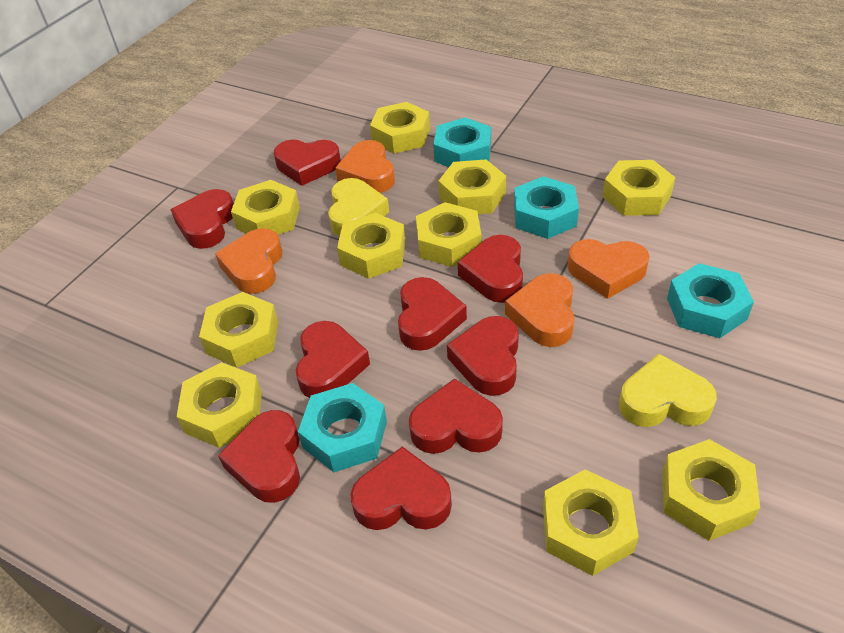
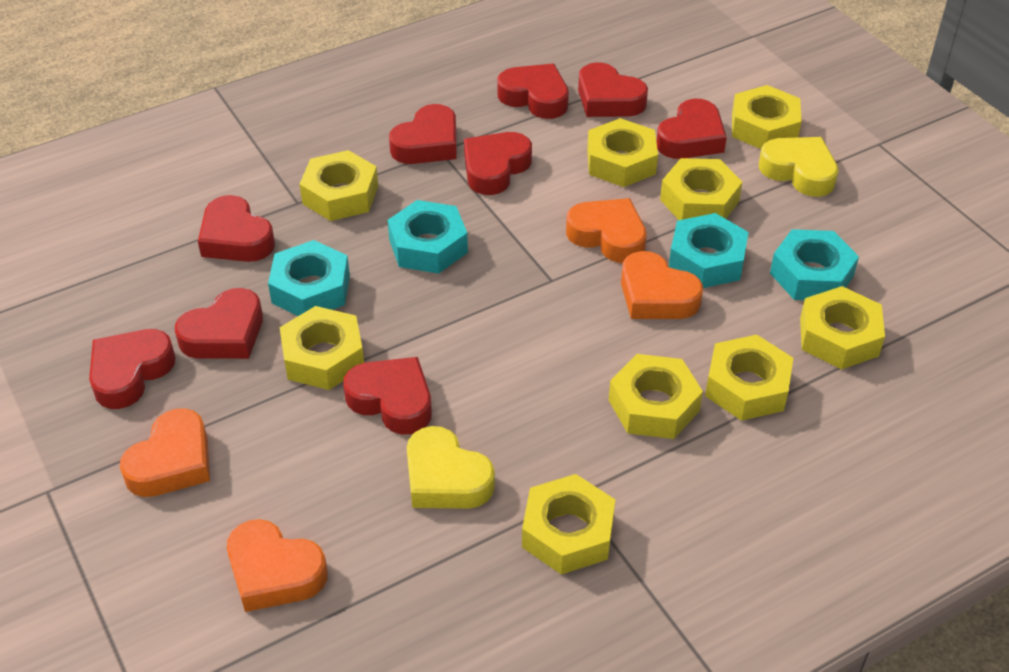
yellow nut: [177,362,262,448] [199,292,278,368] [231,180,300,235] [337,213,405,279] [370,102,430,154] [416,202,481,267] [438,159,506,214] [543,469,639,576] [603,160,675,216] [662,439,760,541] = 10 -> [280,306,364,390] [300,150,378,221] [522,474,615,575] [587,118,658,187] [609,354,703,439] [660,158,742,220] [705,335,793,421] [732,85,802,149] [800,286,885,370] = 9

